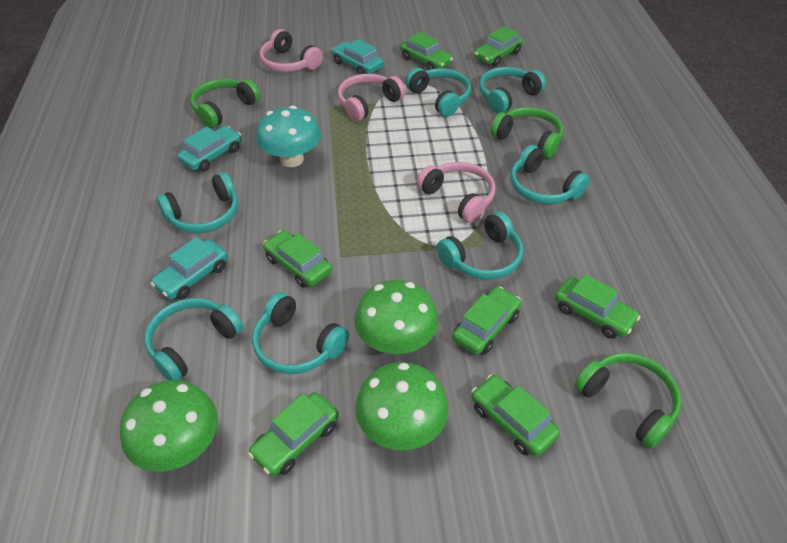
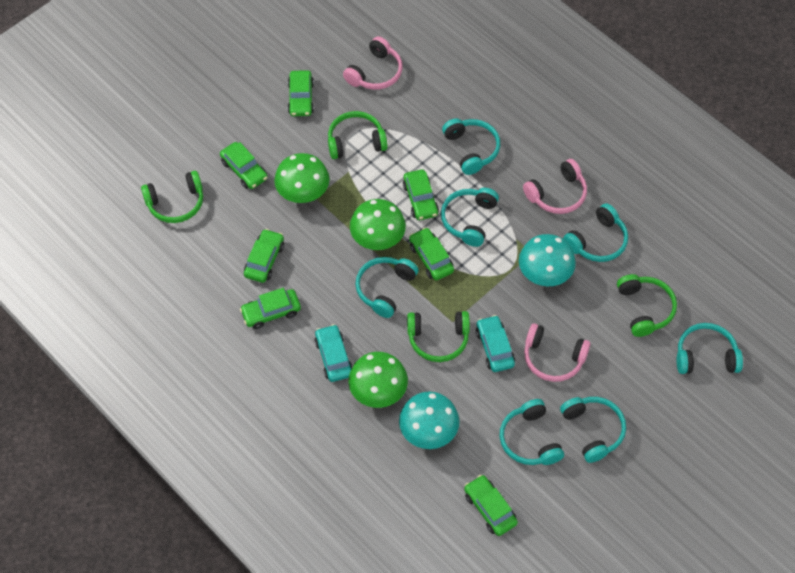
green headphones: [190,79,260,128] [491,107,563,159] [574,353,681,449] = 3 -> [141,171,203,223] [328,111,388,159] [407,311,470,362] [617,274,677,337] = 4
turquoise car: [150,237,228,300] [178,126,241,172] [331,39,384,74] = 3 -> [315,324,353,382] [476,315,515,372] = 2
turquoise mushroom: [256,106,321,167] = 1 -> [399,392,460,449] [519,234,576,287] = 2

